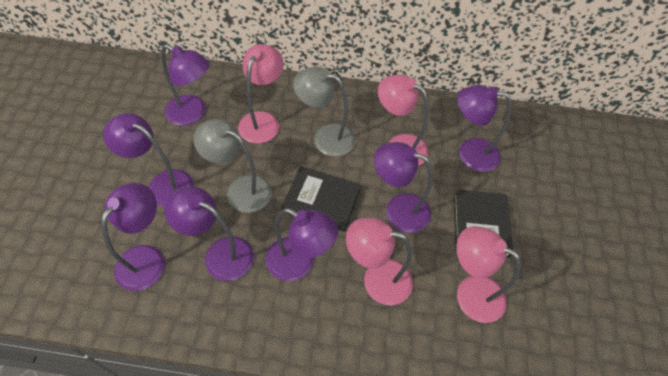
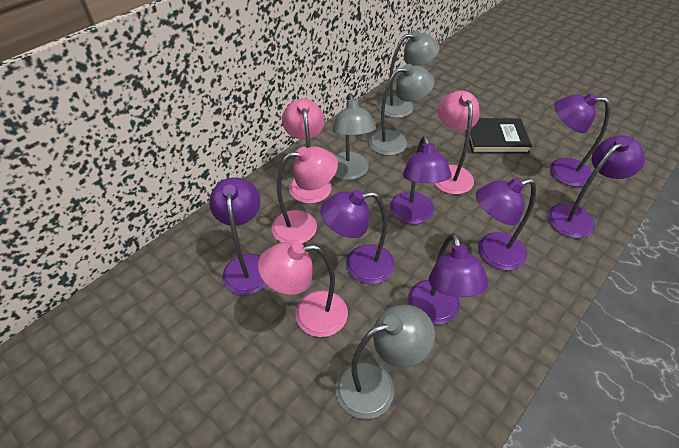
black book: [282,166,361,232] [453,189,513,258] = 2 -> [466,118,532,153] = 1
grey lamp: [193,119,272,213] [293,67,355,157] = 2 -> [332,93,376,180] [336,305,435,419] [369,64,435,156] [378,30,440,118] = 4

